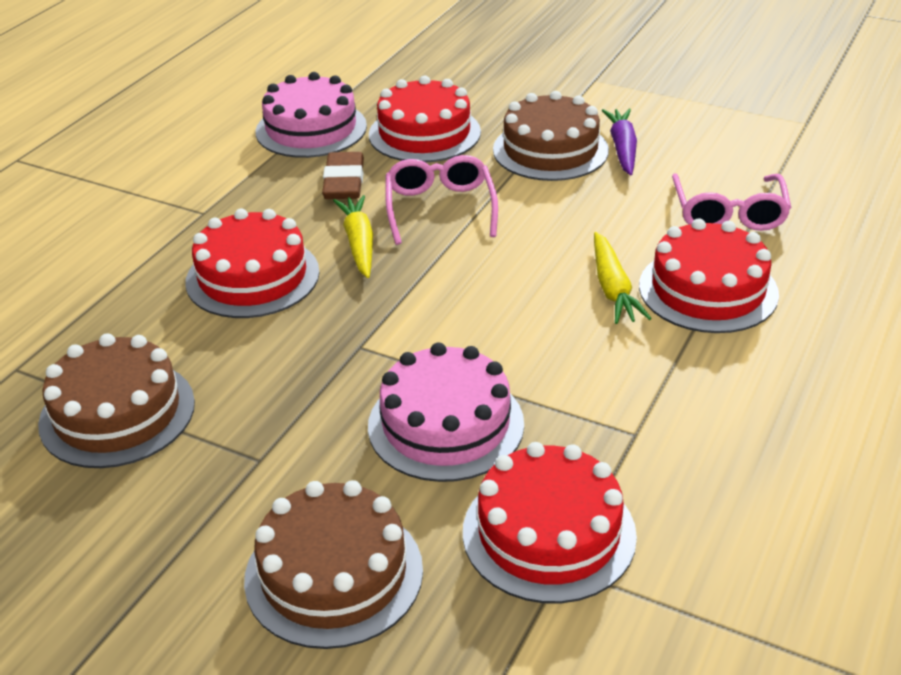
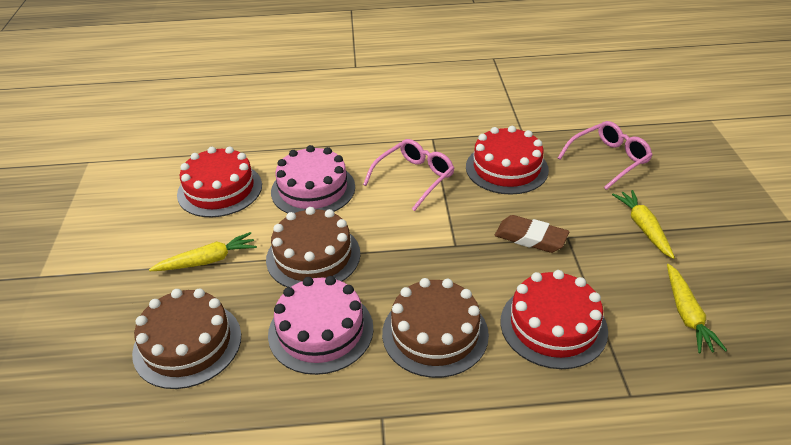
purple carrot: [602,108,637,175] = 1 -> none = 0
red cake: [185,209,319,318] [369,76,481,162] [463,442,637,603] [639,219,779,333] = 4 -> [177,147,262,217] [466,126,549,195] [501,270,608,369] = 3
yellow carrot: [333,195,373,278] [594,232,652,324] = 2 -> [149,232,257,271] [612,190,675,259] [667,264,727,353] = 3

